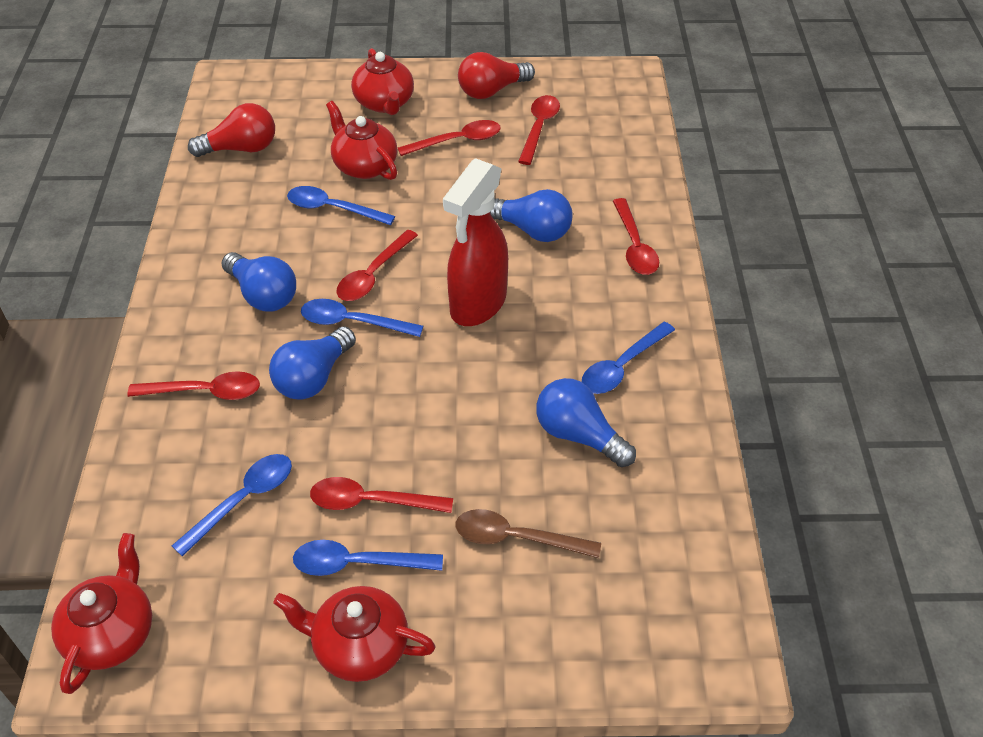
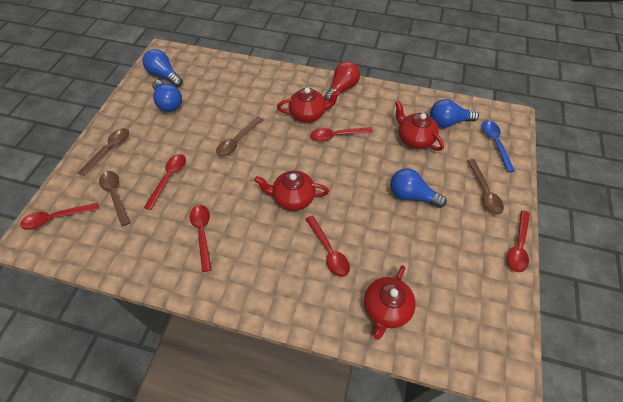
blue spoon: [172,454,292,556] [287,186,395,225] [293,540,443,576] [301,299,424,337] [582,322,675,394] = 5 -> [482,120,515,172] = 1
brown spoon: [456,509,601,558] = 1 -> [78,128,129,176] [99,171,130,227] [216,117,263,156] [467,159,504,215] = 4
red light bulb: [188,103,275,157] [458,52,535,99] = 2 -> [324,61,360,101] = 1
red spray bottle: [443,158,508,326] = 1 -> none = 0

